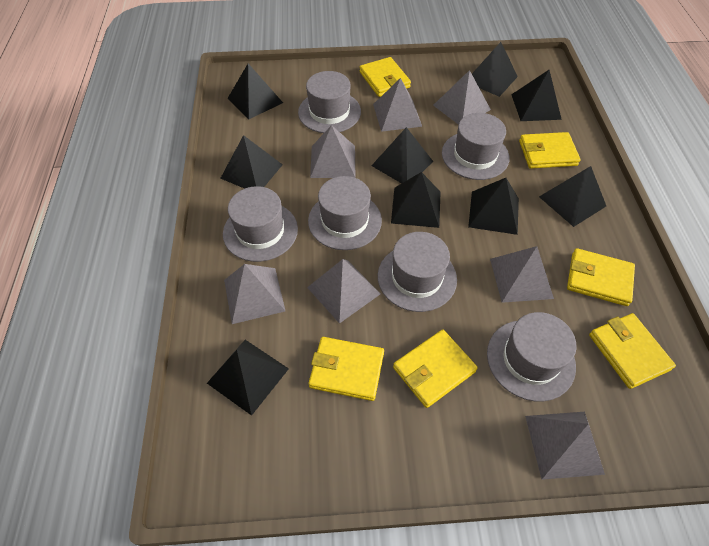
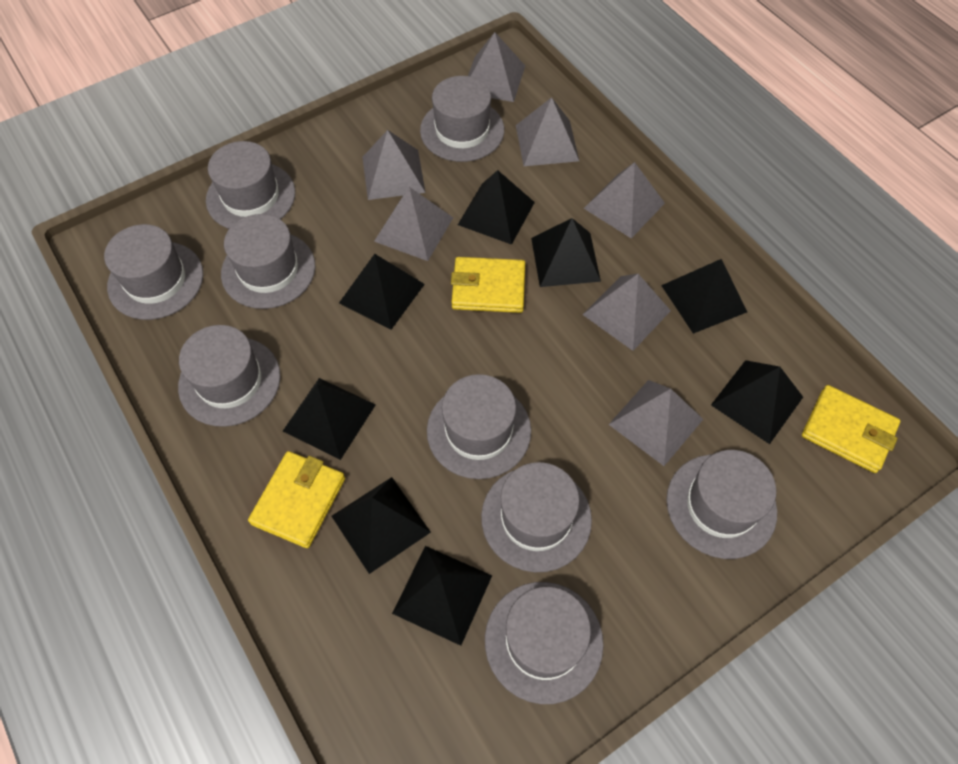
black pyramid: [207,340,289,416] [220,135,283,189] [228,63,283,119] [372,127,433,184] [391,172,441,228] [468,178,519,235] [472,42,518,97] [511,70,562,121] [539,166,606,227] = 9 -> [283,378,375,460] [332,477,431,574] [339,254,425,330] [392,546,492,646] [458,170,535,245] [531,218,601,287] [661,259,747,334] [711,360,803,444] = 8
grey hat: [223,186,298,262] [298,71,361,133] [308,176,382,250] [378,232,457,312] [442,113,509,180] [487,312,577,401] = 6 -> [104,224,203,320] [178,325,280,427] [206,141,295,229] [221,214,315,309] [420,76,504,162] [427,374,531,479] [481,462,592,572] [485,582,604,704] [667,450,777,559] = 9
yellow wallet: [309,337,384,401] [360,57,411,97] [393,330,478,408] [519,132,581,169] [567,248,635,306] [589,313,676,389] = 6 -> [248,451,345,548] [451,257,525,313] [802,385,900,473] = 3

